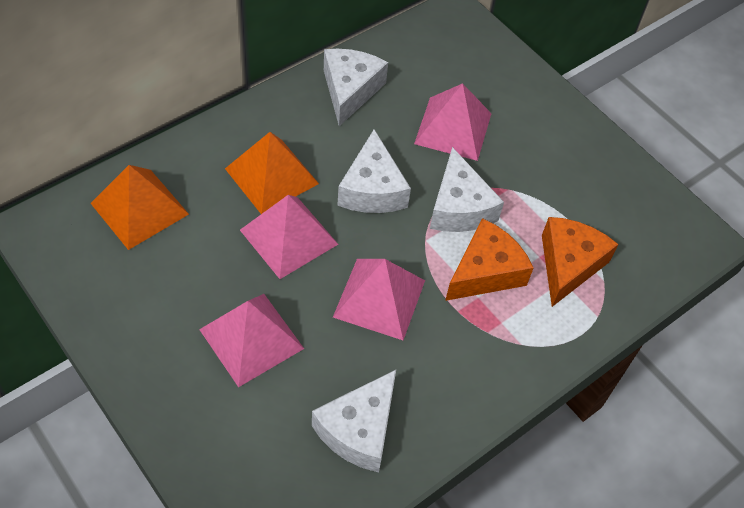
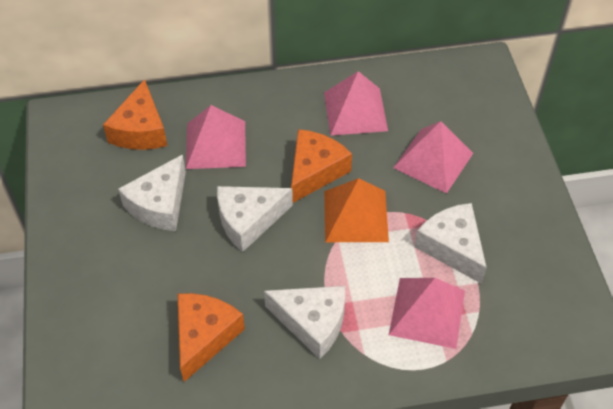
orange cheese: [445,218,533,301] [542,217,618,307] = 2 -> [103,79,167,150] [177,293,245,382] [291,129,352,203] = 3
orange pyramid: [91,165,189,250] [225,132,319,214] = 2 -> [324,178,389,242] = 1

